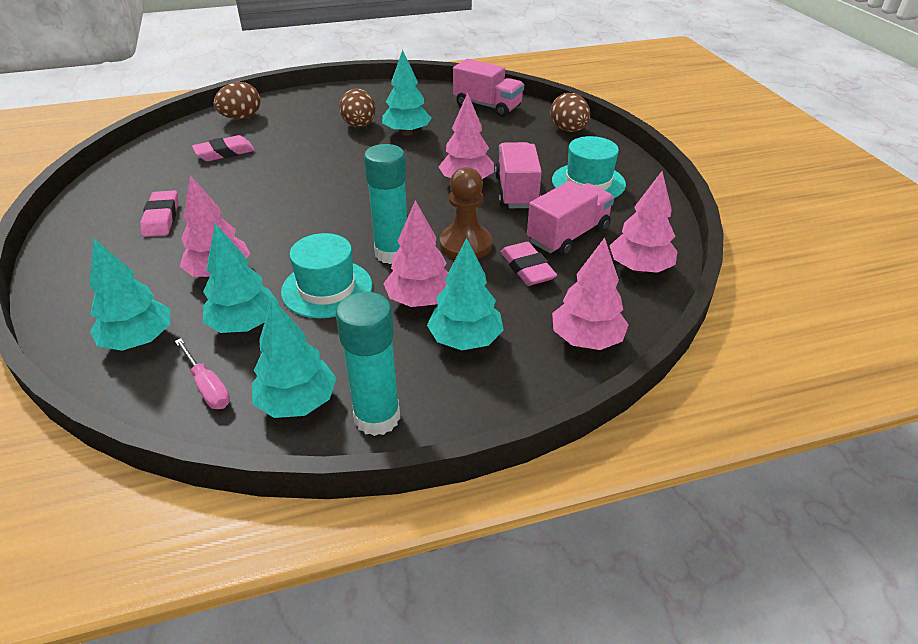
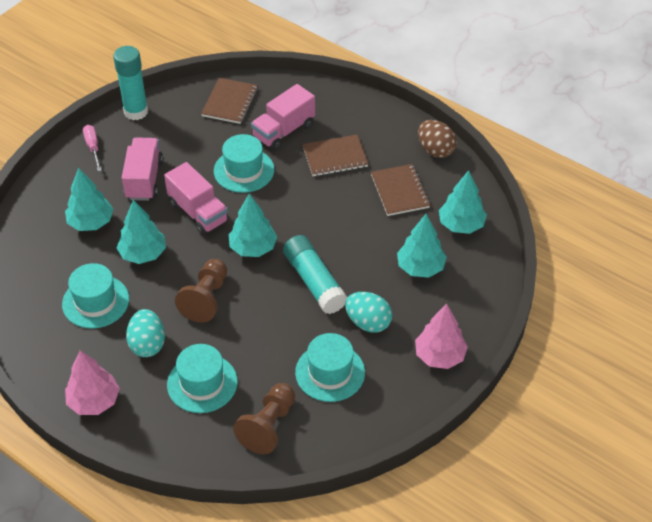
brown egg: [214,82,261,119] [339,88,376,127] [551,93,590,132] = 3 -> [418,120,457,158] = 1
brown notebook: none = 0 -> [201,78,258,124] [302,135,368,176] [371,164,430,216] = 3
brown pawn: [440,167,492,259] = 1 -> [175,259,227,323] [233,383,295,454] = 2
pink eraser: [140,190,179,237] [192,135,255,161] [501,242,557,286] = 3 -> none = 0
pink tree: [180,175,250,277] [383,200,449,307] [439,93,494,179] [552,238,629,350] [610,171,678,273] = 5 -> [65,350,120,415] [415,304,468,369] = 2
turquoise egg: none = 0 -> [126,309,165,357] [345,292,392,333] = 2
turquoise hat: [281,233,372,318] [552,136,626,198] = 2 -> [62,263,129,329] [167,344,238,413] [214,134,275,193] [295,333,365,402] = 4

